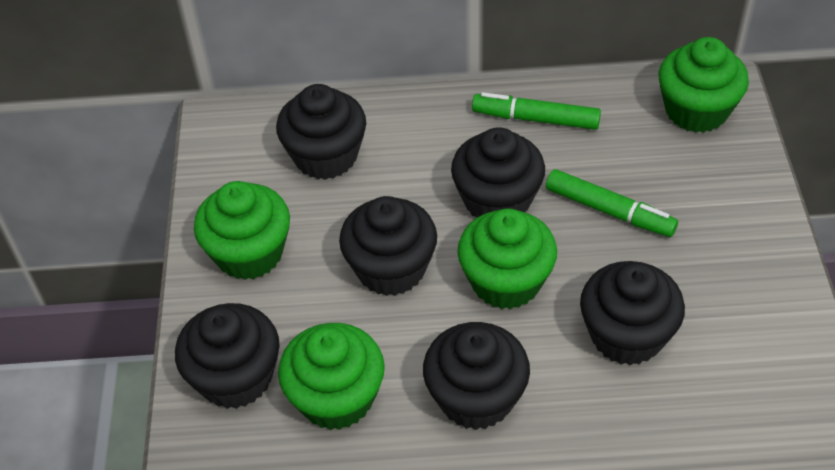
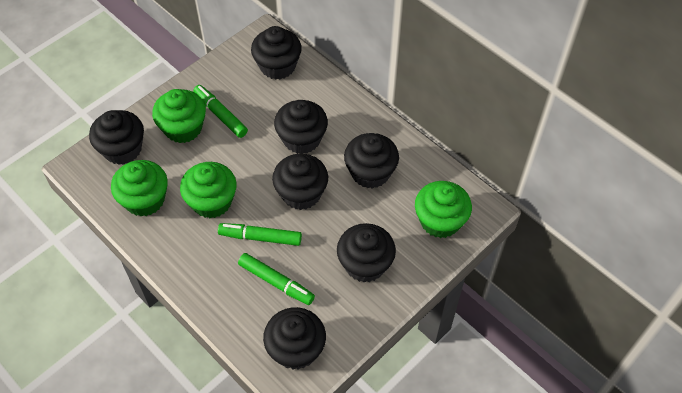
black cupcake: [175,303,280,409] [276,84,366,180] [339,196,437,296] [423,322,530,430] [451,127,545,218] [580,261,685,365] = 6 -> [89,110,144,165] [251,26,302,80] [263,307,326,370] [272,154,328,210] [274,100,328,154] [337,223,396,283] [344,133,399,189] = 7
green marker: [472,92,601,130] [546,169,678,237] = 2 -> [193,85,248,138] [218,223,302,246] [238,253,315,305] = 3

